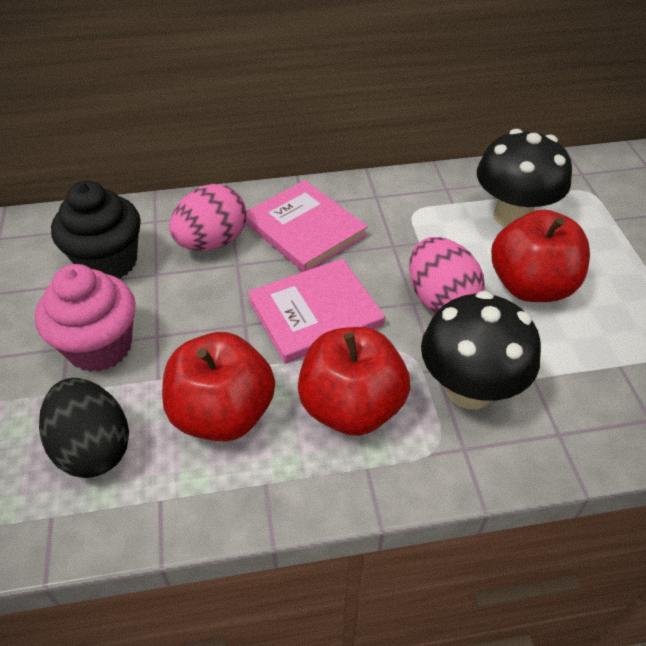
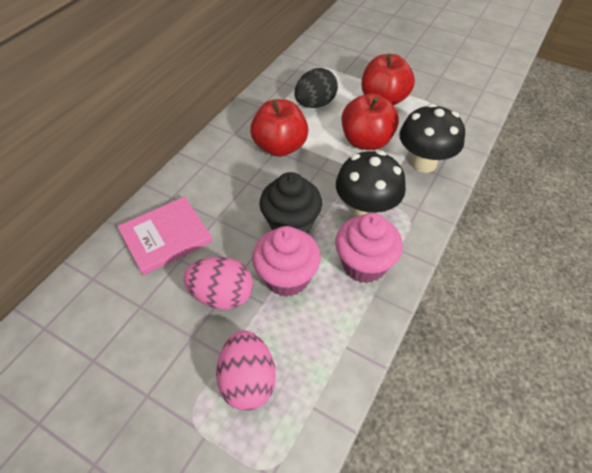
pink book: [245,180,368,272] [248,258,385,364] = 2 -> [117,196,213,275] = 1
pink cupcake: [35,264,136,372] = 1 -> [252,226,321,297] [335,213,403,283] = 2

